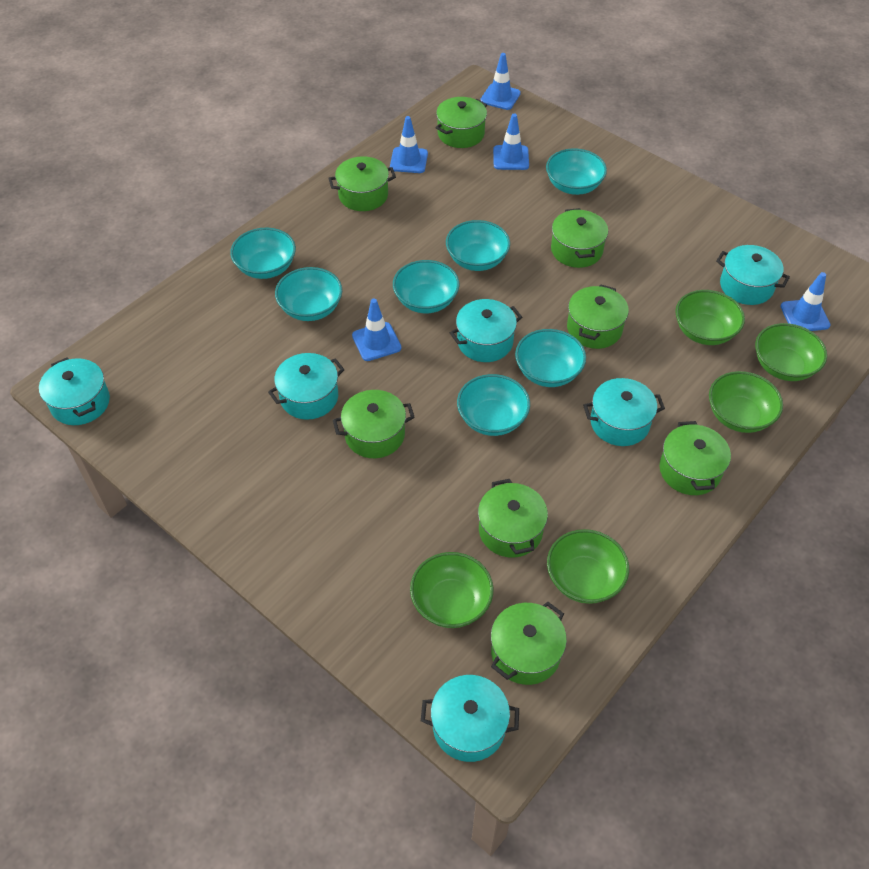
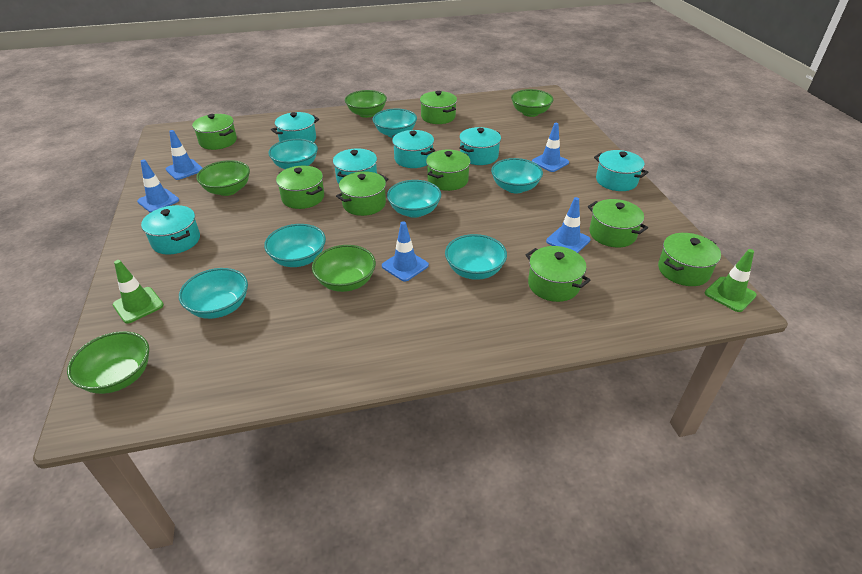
green traffic cone: none = 0 -> [113,260,164,324] [705,249,757,312] = 2

